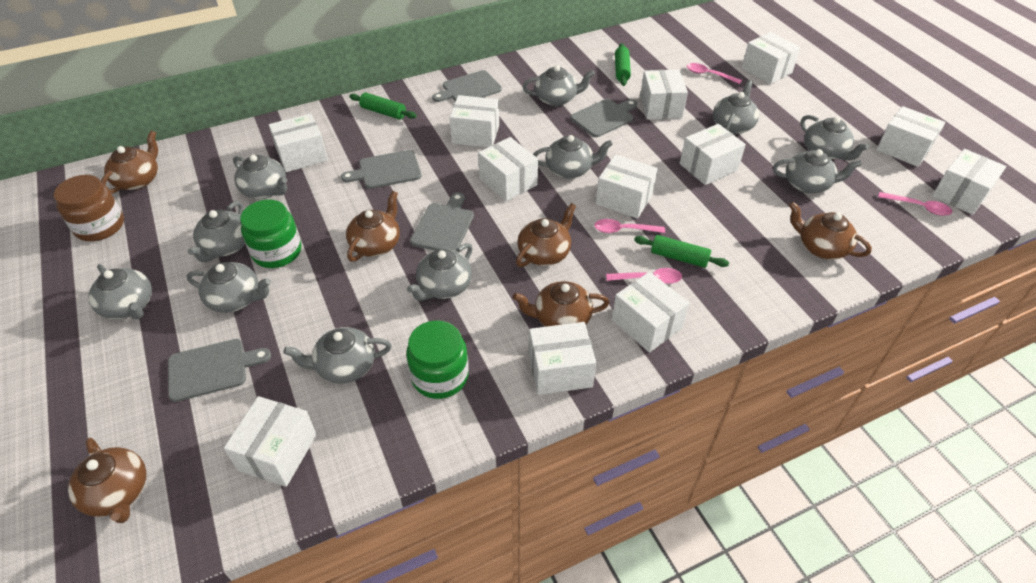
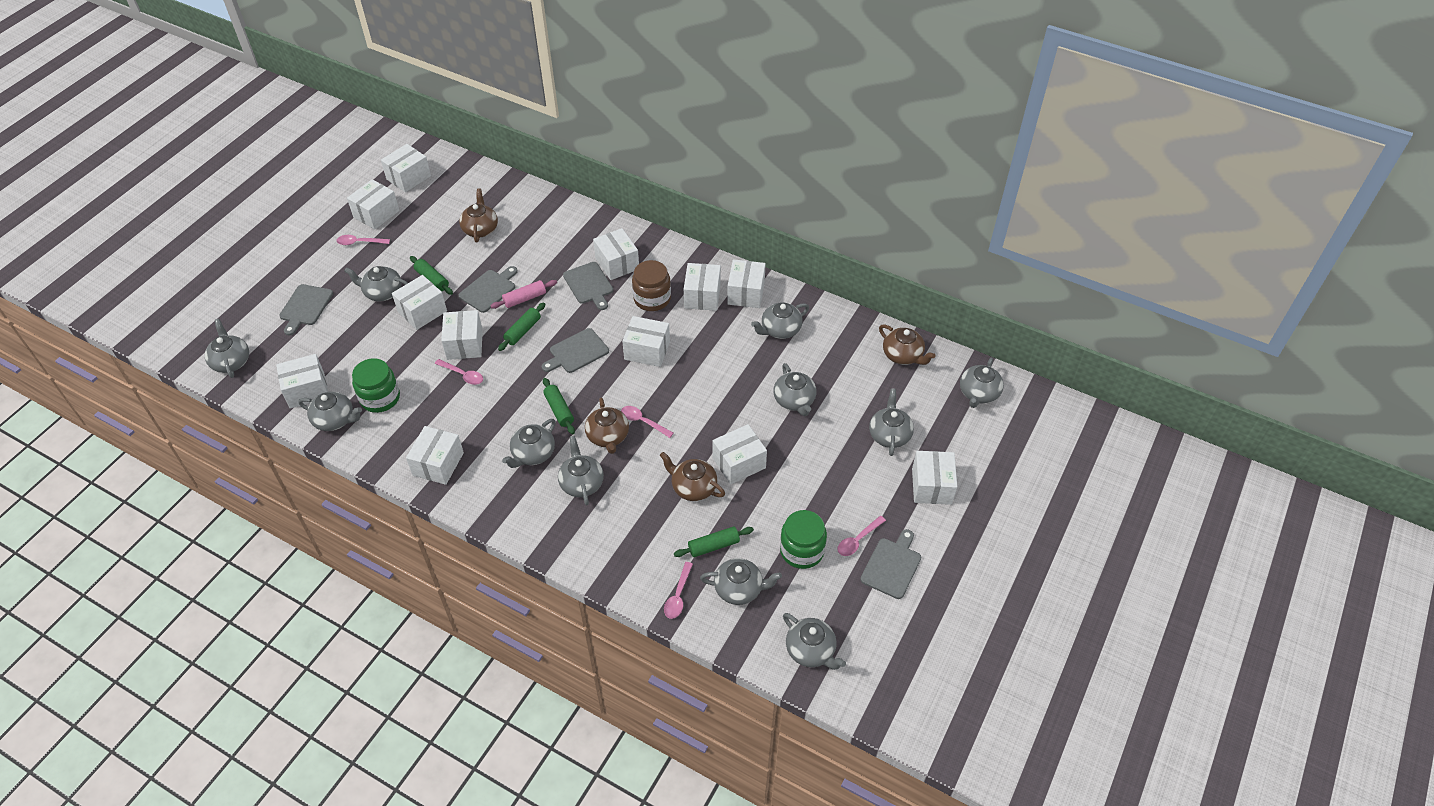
brown teapot: [68,438,146,523] [101,131,158,193] [346,191,400,262] [513,281,609,327] [516,203,576,267] [789,201,872,260] = 6 -> [459,188,498,242] [585,398,629,454] [660,452,725,501] [879,324,936,365] = 4
green rolling pin: [349,92,417,120] [615,43,631,86] [634,235,729,268] = 3 -> [410,256,453,295] [498,302,545,351] [543,378,575,434] [674,527,754,557] = 4
pink rolling pin: none = 0 -> [491,280,557,309] = 1
pink spoon: [594,219,665,233] [606,268,682,284] [687,63,742,84] [878,192,952,216] = 4 -> [336,235,390,245] [435,359,483,385] [621,406,673,438] [664,562,693,619] [837,516,886,556] = 5

